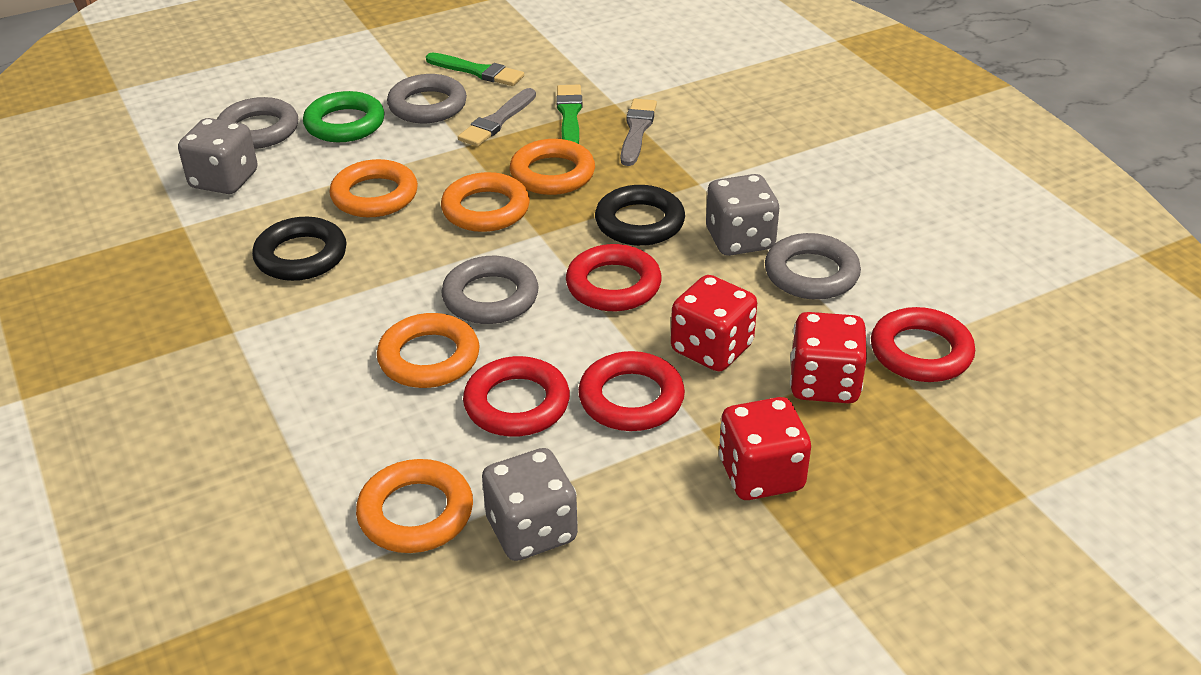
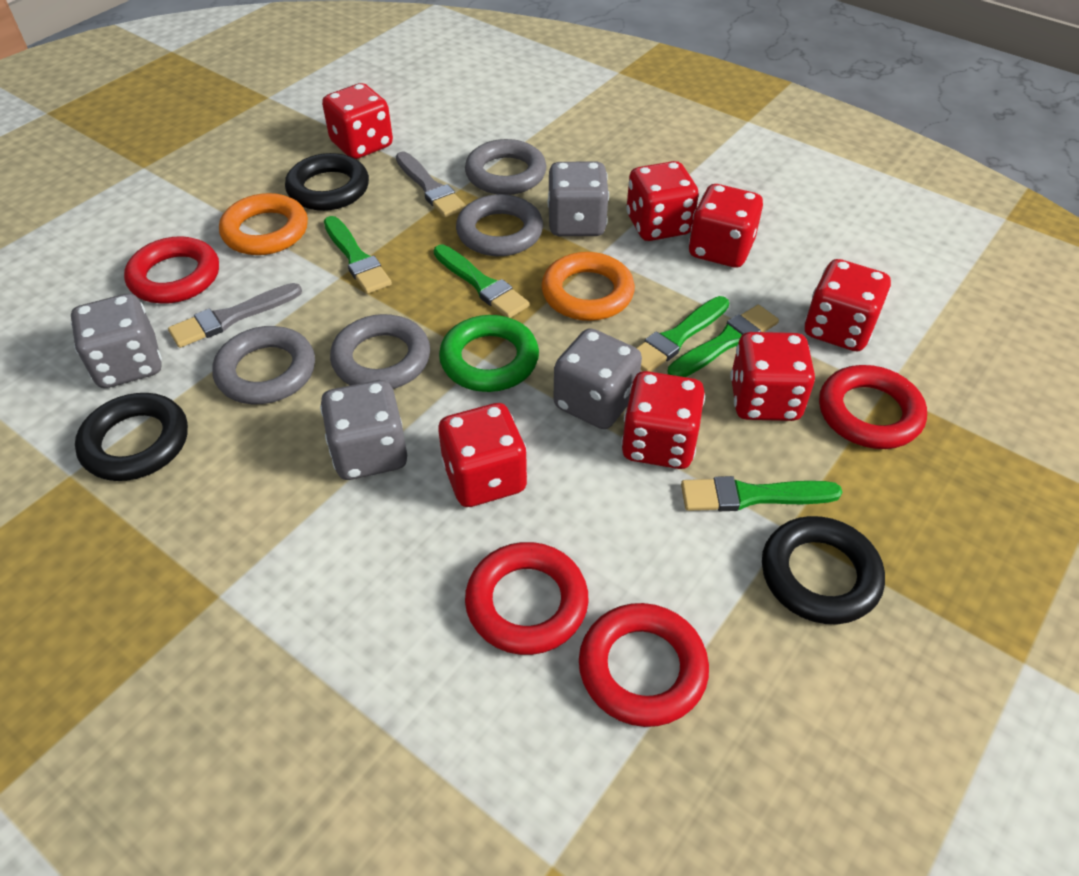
black ring: [252,217,347,281] [595,185,685,246] = 2 -> [75,393,188,481] [285,153,369,211] [762,516,885,624] = 3
green brush: [426,53,524,86] [556,85,583,144] = 2 -> [324,216,392,294] [434,244,530,318] [637,296,729,372] [667,305,779,377] [681,476,842,511] = 5
grey dice: [178,118,258,194] [482,448,578,561] [706,174,780,256] = 3 -> [71,294,162,388] [320,380,407,480] [547,162,609,236] [554,328,642,429] = 4
orange ring: [330,159,418,217] [356,459,473,553] [377,313,480,388] [441,172,530,232] [510,139,595,195] = 5 -> [219,193,308,255] [541,252,635,321] = 2
red dice: [671,275,757,371] [719,397,811,500] [790,312,867,403] = 3 -> [322,83,393,159] [439,403,527,507] [621,371,705,469] [626,161,699,241] [689,184,763,268] [730,332,815,421] [805,259,891,351] = 7

